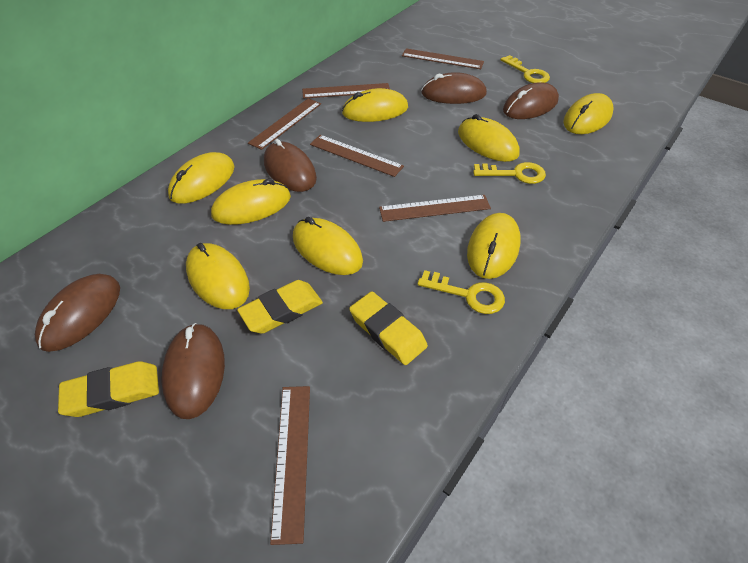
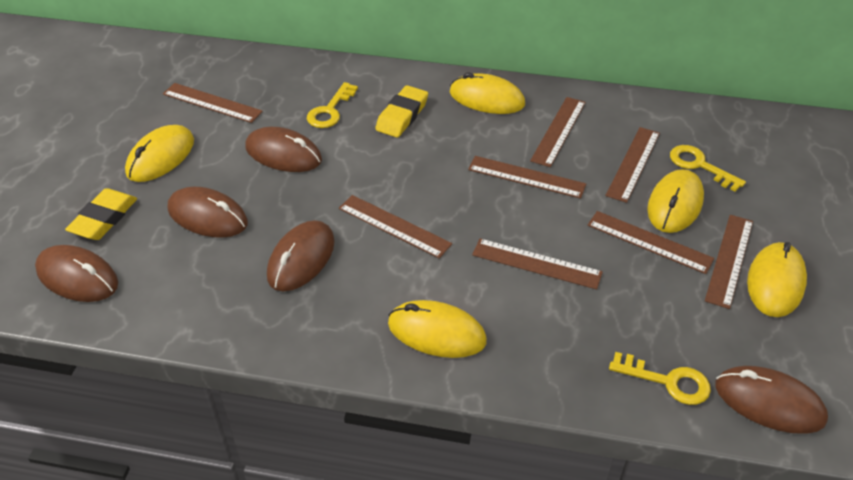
brown ruler: [248,98,321,150] [270,386,310,545] [302,83,390,99] [310,135,404,177] [379,195,491,222] [402,48,484,69] = 6 -> [163,83,263,123] [339,195,452,258] [468,156,586,199] [472,239,603,290] [530,97,586,167] [588,211,714,274] [605,127,660,203] [705,215,753,309] = 8
yellow eraser: [58,361,159,417] [237,280,323,334] [349,291,428,365] = 3 -> [65,188,137,240] [375,85,428,138] = 2
yellow mouse: [168,152,235,204] [186,243,250,309] [211,179,291,225] [293,217,363,275] [342,88,408,122] [458,114,520,162] [467,213,521,279] [563,93,614,134] = 8 -> [125,125,194,182] [388,300,487,358] [450,73,525,114] [647,169,704,233] [747,242,807,317] = 5

